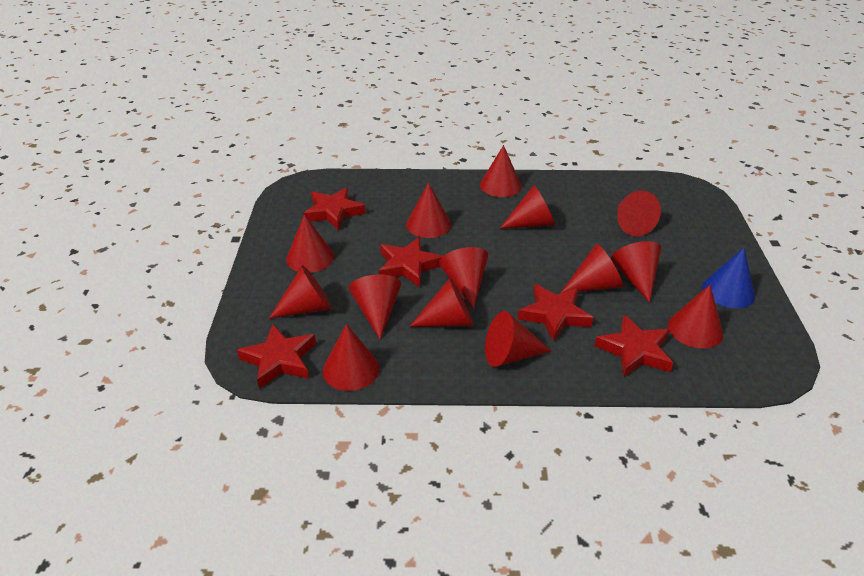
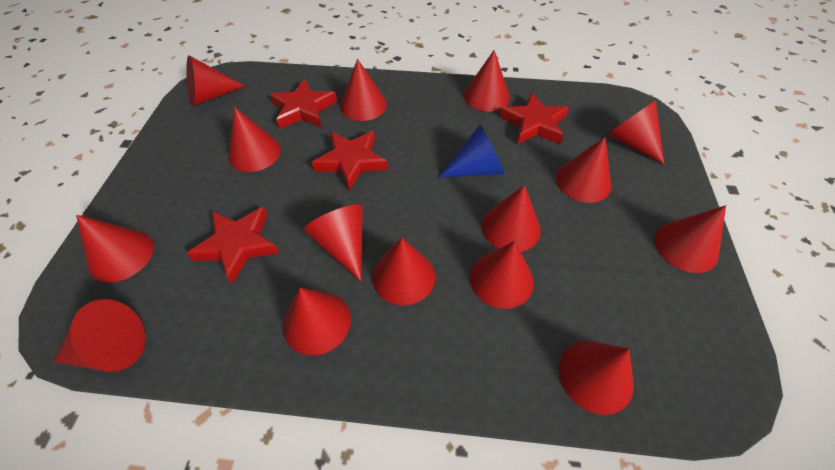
red cone: [269,265,332,319] [286,215,334,273] [323,324,380,391] [349,275,401,340] [406,183,451,238] [409,278,474,327] [439,247,488,309] [480,145,522,197] [485,311,551,367] [500,185,555,229] [561,244,623,293] [611,241,661,303] [617,190,661,236] [668,285,723,349] = 14 -> [54,299,146,372] [76,215,154,283] [186,55,246,106] [228,107,281,172] [283,288,351,355] [304,205,363,281] [340,59,387,121] [372,237,435,306] [464,50,510,112] [470,241,534,309] [482,185,541,252] [556,137,611,203] [559,341,634,415] [606,101,665,164] [654,205,726,273] = 15
red star: [237,324,316,389] [303,187,366,230] [379,237,443,288] [518,284,593,341] [595,315,673,377] = 5 -> [186,207,279,284] [269,79,337,129] [312,131,388,191] [499,92,569,144] = 4

